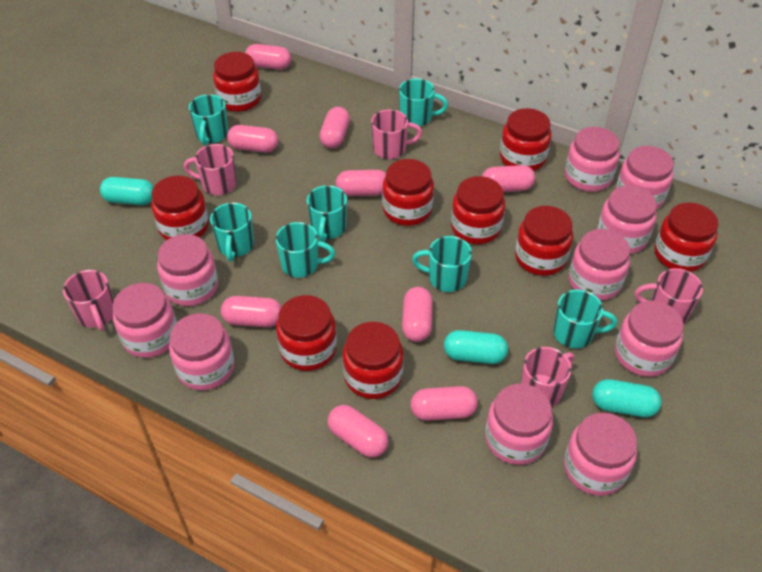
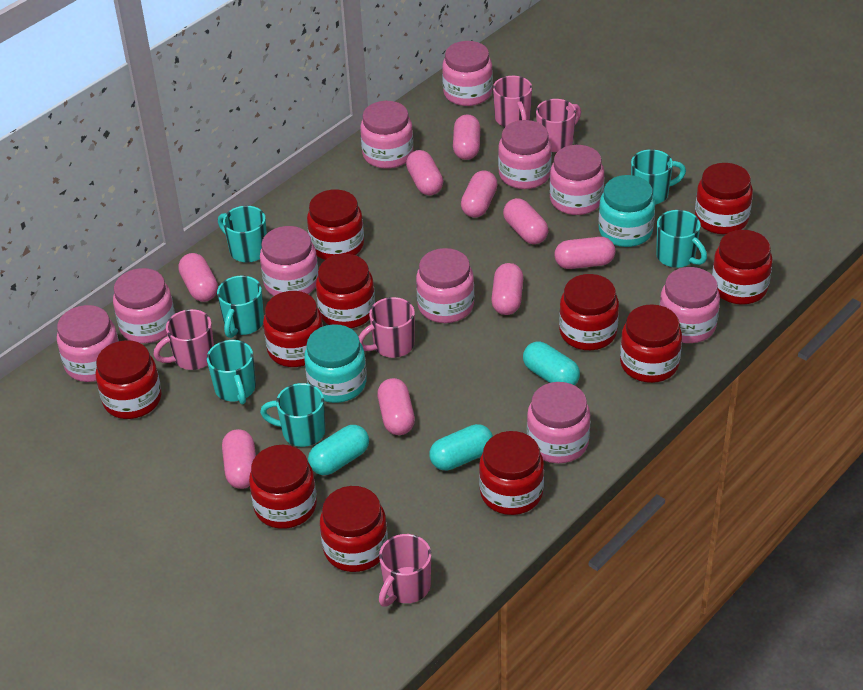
red jar: [151,176,209,240] [213,52,261,112] [276,295,337,371] [343,322,403,399] [382,159,434,226] [451,176,505,244] [500,108,552,171] [515,206,573,276] [654,202,718,272] = 9 -> [96,340,161,419] [249,445,317,529] [263,291,323,367] [307,189,364,260] [316,254,375,328] [320,486,388,572] [479,431,544,515] [559,274,619,350] [620,304,682,383] [695,163,753,234] [712,230,773,304] = 11
turquoise jar: none = 0 -> [304,324,367,403] [599,175,655,247] = 2
turquoise mug: [189,94,228,145] [210,203,254,261] [276,222,335,278] [307,185,347,242] [399,79,448,126] [412,236,472,292] [553,290,617,348] = 7 -> [207,340,256,404] [217,275,264,338] [218,206,267,263] [260,383,325,447] [631,149,686,205] [656,210,707,268] = 6

